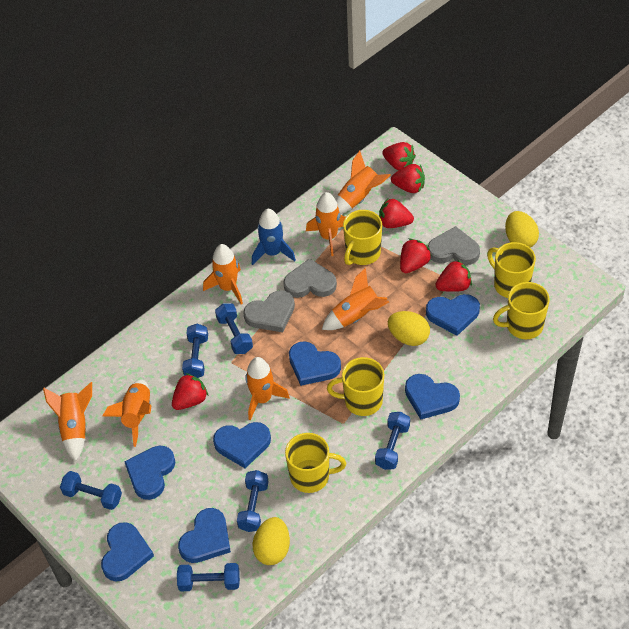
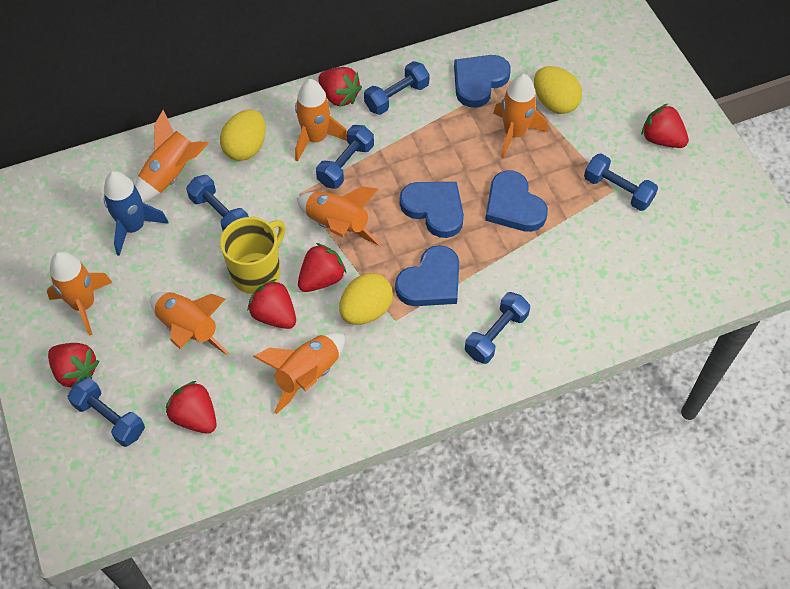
blue heart: [101,522,154,581] [124,446,175,500] [178,508,231,563] [213,422,271,468] [289,341,341,386] [405,374,460,420] [426,294,480,336] = 7 -> [395,245,459,306] [400,182,464,238] [454,55,511,108] [485,170,548,232] = 4
grey heart: [243,290,295,332] [283,258,337,298] [428,226,480,265] = 3 -> none = 0
yellow mug: [285,433,346,493] [327,357,384,416] [343,210,382,265] [487,242,536,298] [493,282,550,339] = 5 -> [220,217,286,294] = 1

